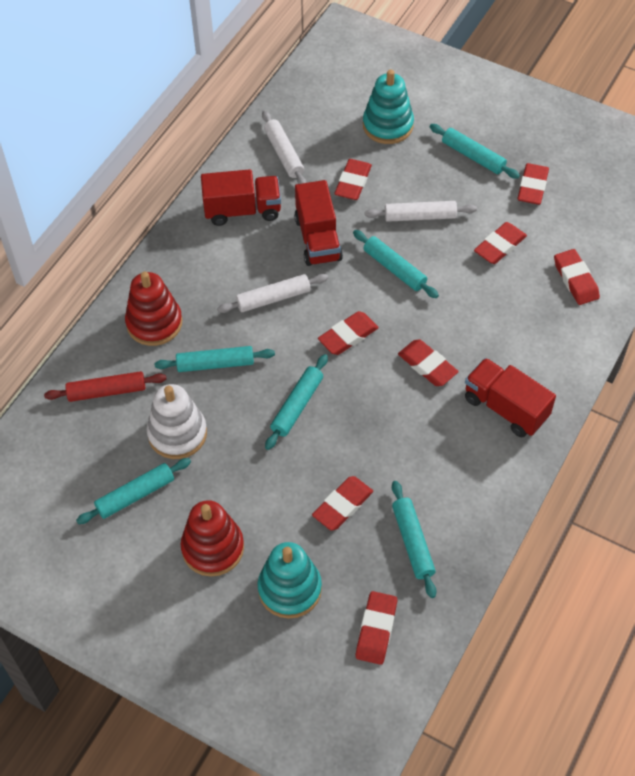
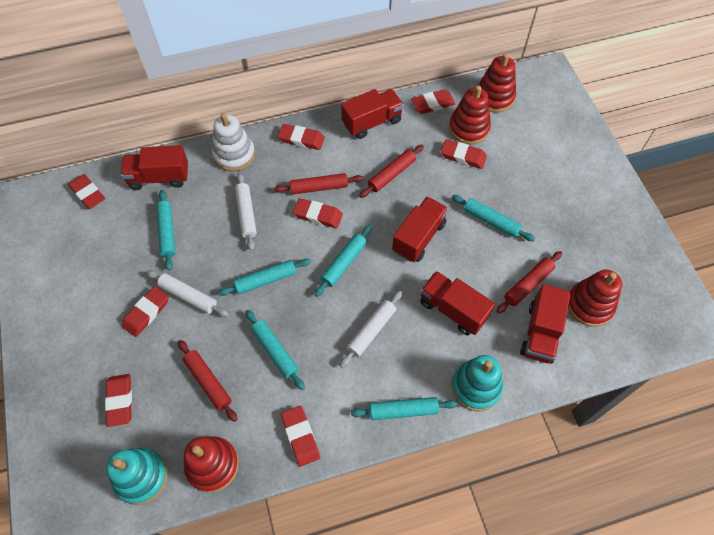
red rolling pin: [44,371,166,402] = 1 -> [178,340,237,422] [274,173,363,194] [359,145,424,198] [497,251,562,313] = 4
red stacking toy: [125,271,182,346] [181,500,244,576] = 2 -> [184,436,239,493] [449,85,491,144] [477,53,516,112] [568,270,622,327] = 4
red truck: [201,169,281,226] [294,180,343,266] [465,358,556,437] = 3 -> [121,145,188,190] [341,89,404,139] [392,197,448,262] [420,271,495,335] [520,284,571,364] = 5

